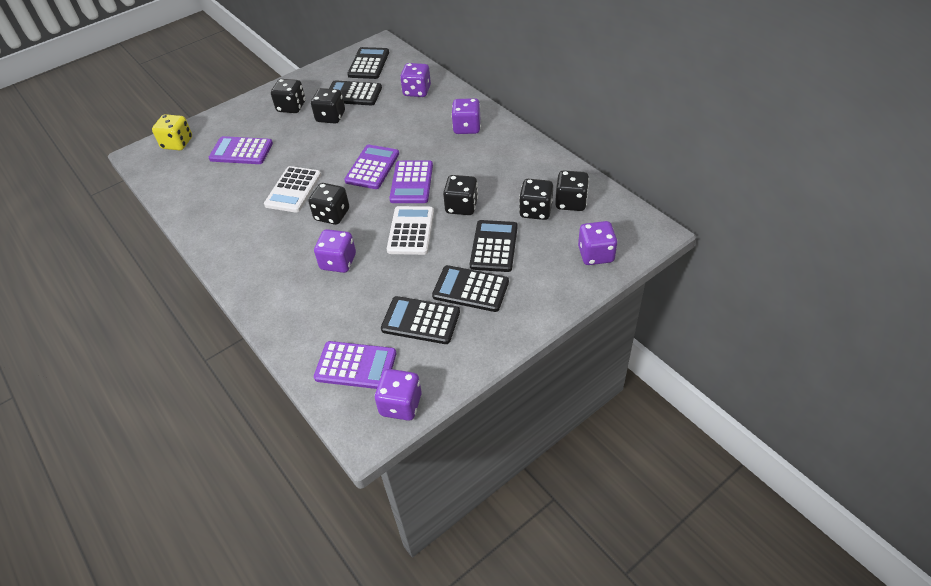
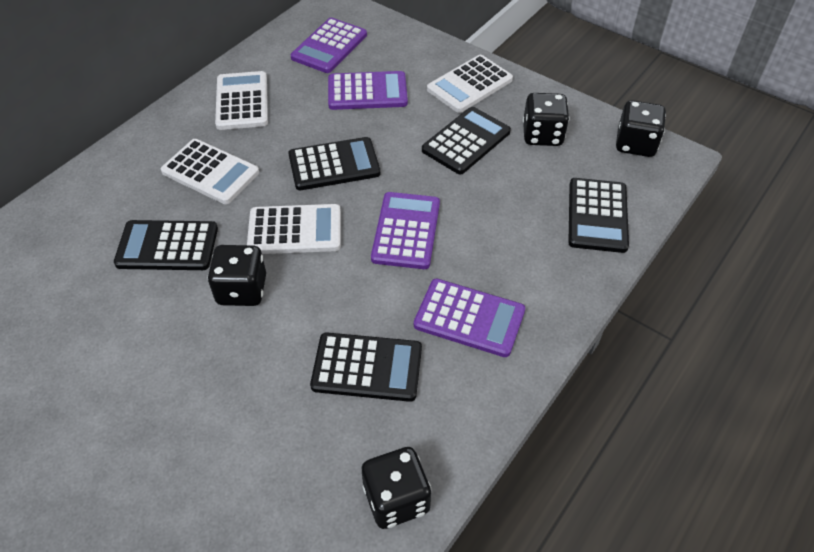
black dice: [271,79,305,113] [308,183,349,225] [311,88,345,124] [443,175,478,215] [519,179,553,220] [555,170,589,211] = 6 -> [208,245,266,306] [362,447,431,529] [523,93,569,146] [616,100,666,157] = 4
purple dice: [314,229,356,273] [375,369,422,421] [400,63,431,97] [451,98,481,134] [578,221,618,265] = 5 -> none = 0
white calculator: [264,166,321,213] [387,206,434,255] = 2 -> [161,139,259,204] [215,71,268,130] [247,204,341,254] [427,55,513,113] = 4
yellow dice: [152,114,192,150] = 1 -> none = 0

